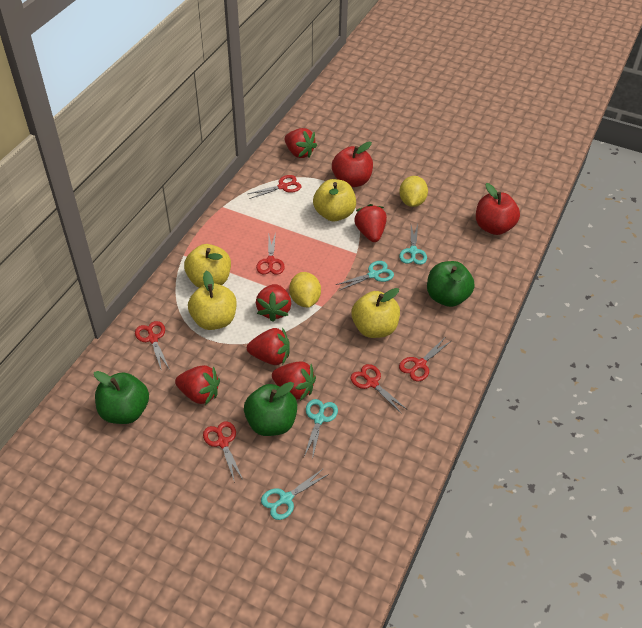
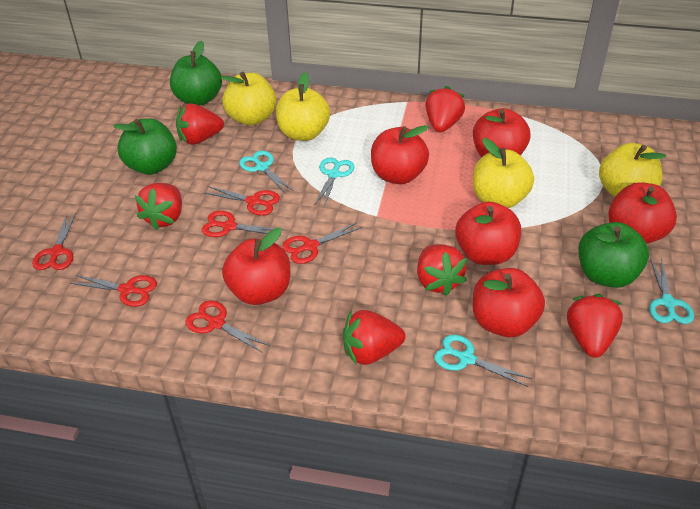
red apple: [332,142,373,187] [476,183,520,235] = 2 -> [222,228,290,305] [371,125,429,184] [455,202,521,265] [473,108,531,157] [473,268,545,337] [608,182,677,244] = 6
yellow lemon: [289,272,321,308] [399,176,428,207] = 2 -> none = 0

